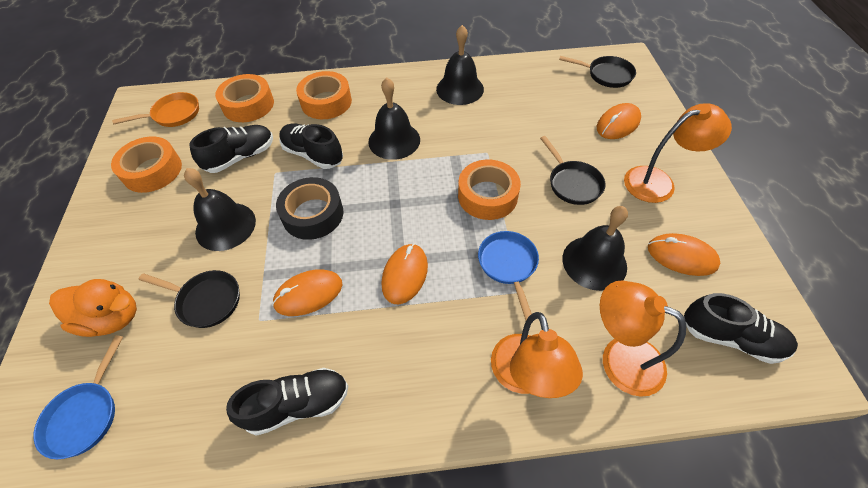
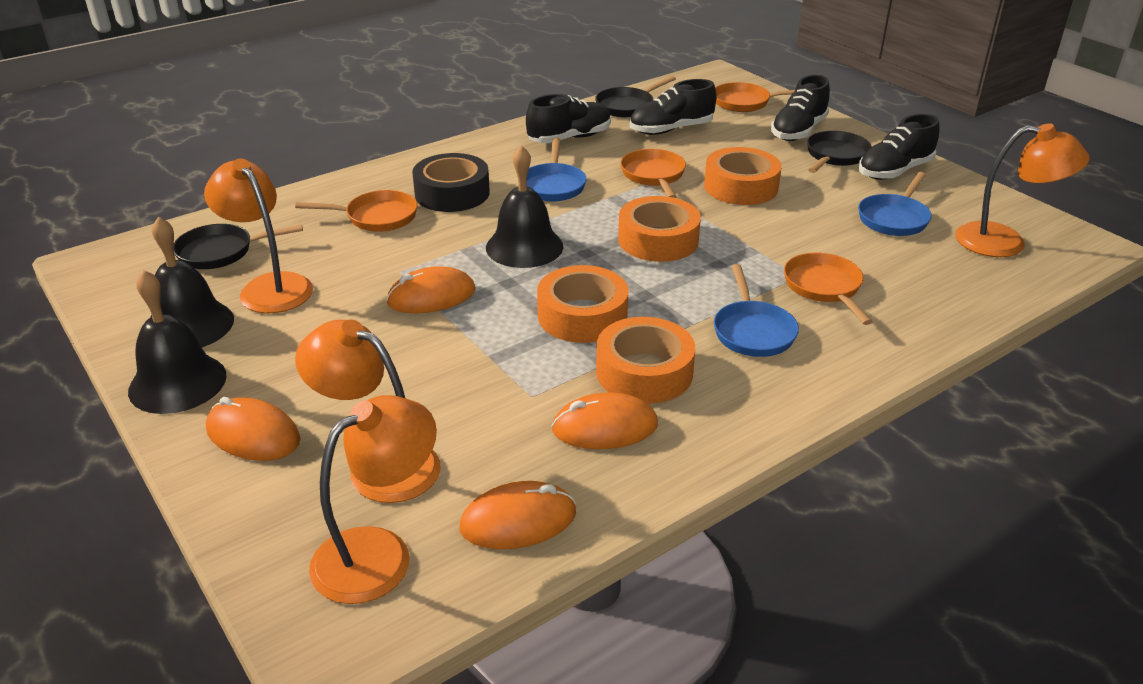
black bell: [184,168,256,251] [368,77,420,160] [436,25,484,105] [563,206,628,291] = 4 -> [128,270,226,414] [150,217,234,347] [486,145,563,268] = 3
blue pan: [33,335,123,459] [478,231,539,321] = 2 -> [527,138,587,202] [714,264,799,357] [858,172,932,236] = 3
orange duck: [49,279,137,337] = 1 -> none = 0
orange lamp: [491,312,583,398] [600,280,686,397] [624,103,732,203] = 3 -> [204,158,313,313] [295,319,441,503] [309,395,437,604] [955,123,1090,257] = 4
orange pan: [112,92,199,127] = 1 -> [295,190,418,232] [620,149,686,198] [715,82,795,112] [784,253,873,325] = 4

